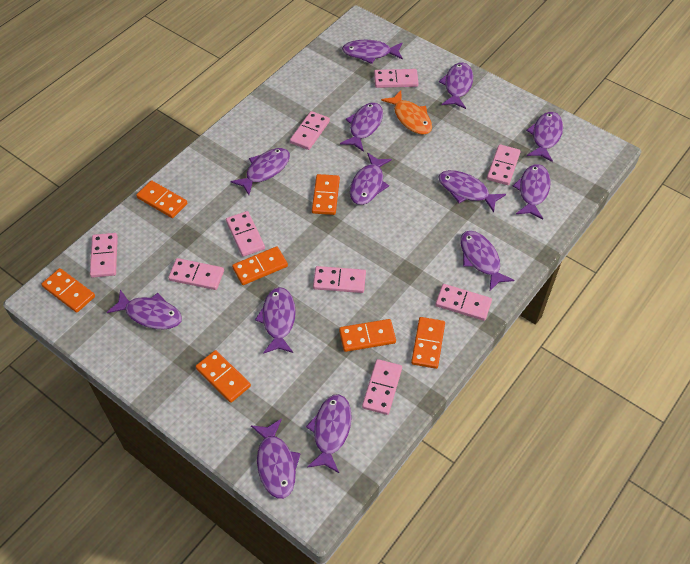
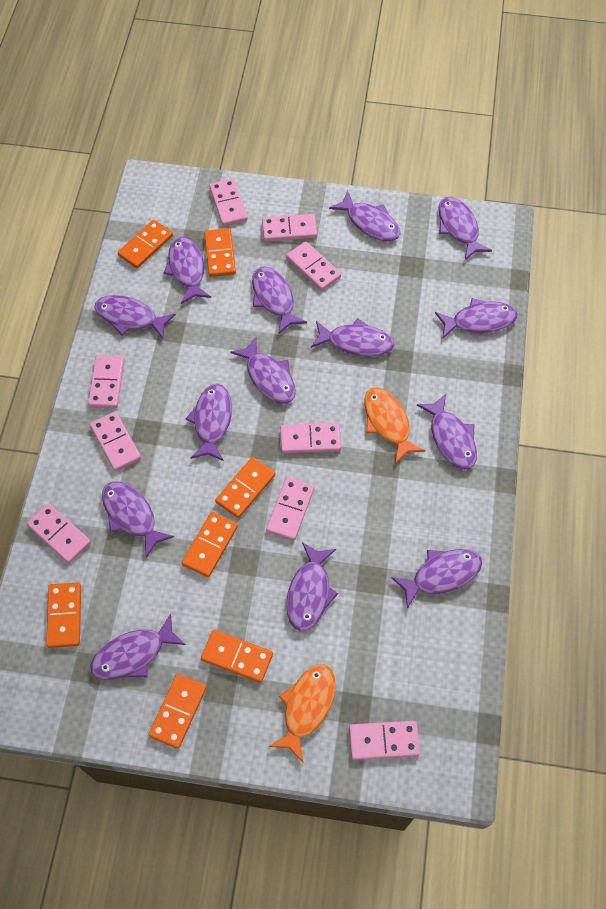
orange fish: [381,91,432,135] = 1 -> [269,664,336,762] [364,387,425,464] = 2
purple fish: [107,290,182,330] [230,148,290,195] [251,418,301,499] [255,287,296,354] [306,394,352,473] [340,102,383,152] [342,40,403,64] [350,153,392,205] [438,170,506,212] [439,62,473,109] [460,231,515,290] [513,164,551,219] [526,112,563,162] = 13 -> [90,613,186,680] [94,295,176,339] [102,481,174,558] [163,237,211,304] [186,384,232,461] [230,337,296,404] [252,267,307,334] [286,542,338,631] [311,318,394,357] [329,191,400,241] [391,549,482,609] [417,394,477,470] [435,298,517,339] [438,197,492,260] = 14

